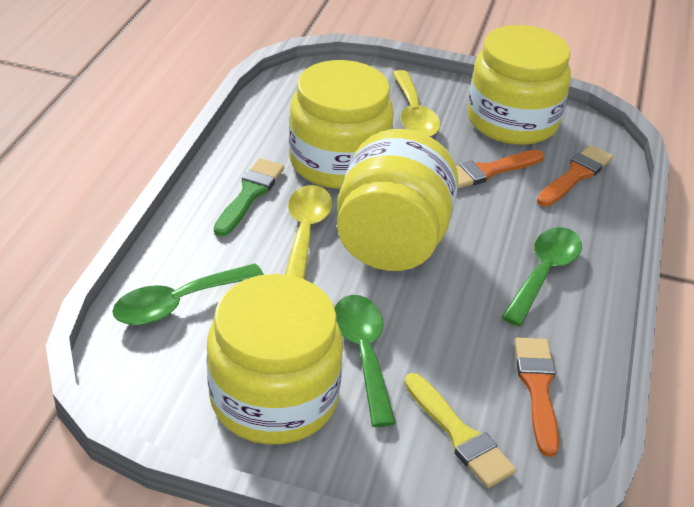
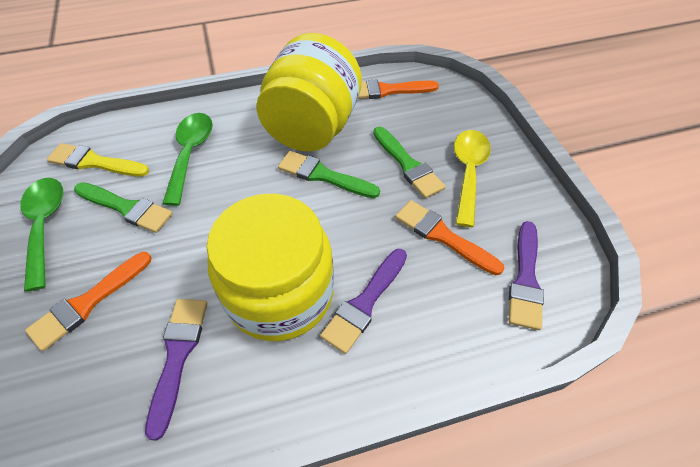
green brush: [214,158,284,236] = 1 -> [74,182,173,233] [278,151,380,198] [373,127,445,198] = 3
green spoon: [112,263,264,325] [334,295,396,427] [501,227,582,326] = 3 -> [21,178,63,292] [162,113,213,206] = 2
purple brush: none = 0 -> [145,299,207,441] [320,249,407,354] [509,221,544,330] = 3
yellow jar: [207,274,343,444] [289,60,394,189] [337,129,459,271] [467,25,571,145] = 4 -> [207,193,334,341] [256,33,362,151] = 2
yellow spoon: [285,185,332,279] [393,70,441,137] = 2 -> [454,130,491,227] = 1

